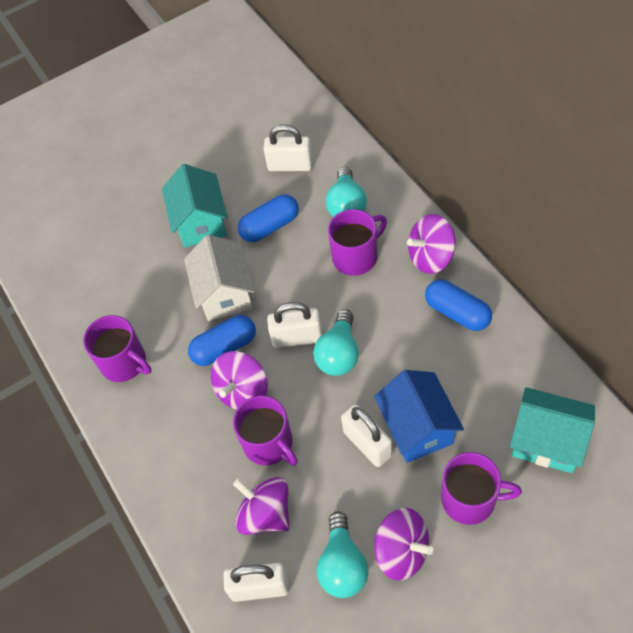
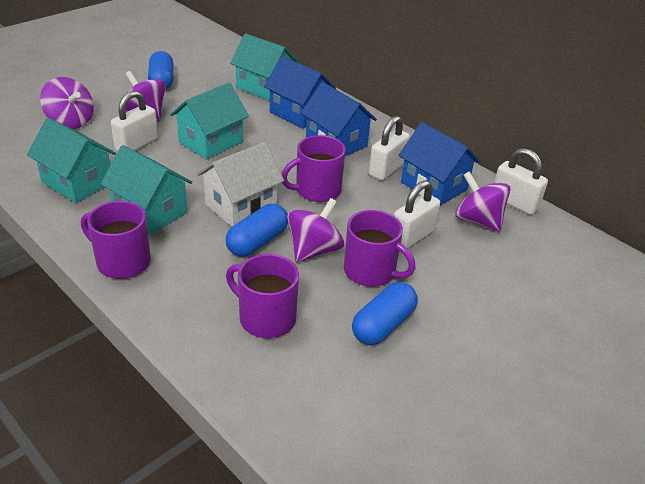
blue house: [374,370,464,463] = 1 -> [264,56,336,128] [301,82,377,156] [398,122,480,205] = 3
turquoise house: [162,164,228,247] [510,387,595,473] = 2 -> [27,118,116,203] [101,145,192,235] [170,83,249,160] [230,33,298,101] = 4
turquoise light bulb: [313,309,359,376] [317,511,369,598] [326,167,367,217] = 3 -> none = 0

